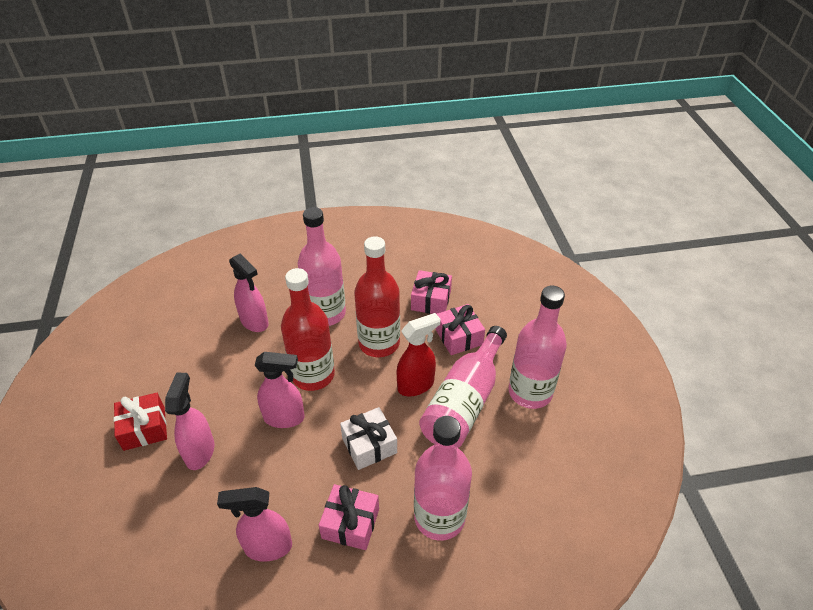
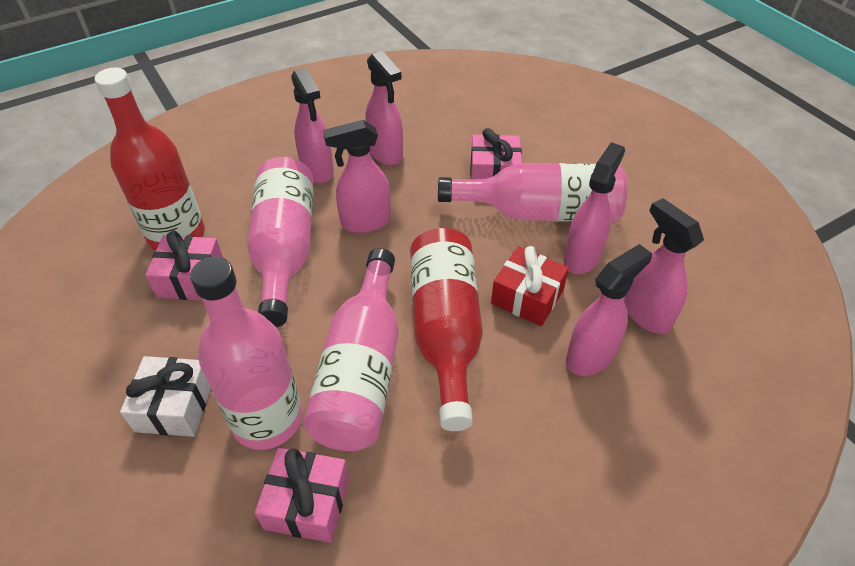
pink spray bottle: [165,372,214,470] [217,487,292,561] [229,254,269,332] [255,352,305,428] = 4 -> [291,67,334,183] [323,120,391,233] [366,51,403,165] [564,142,625,274] [566,244,652,376] [624,198,704,334] = 6
red spray bottle: [397,313,441,396] = 1 -> none = 0

